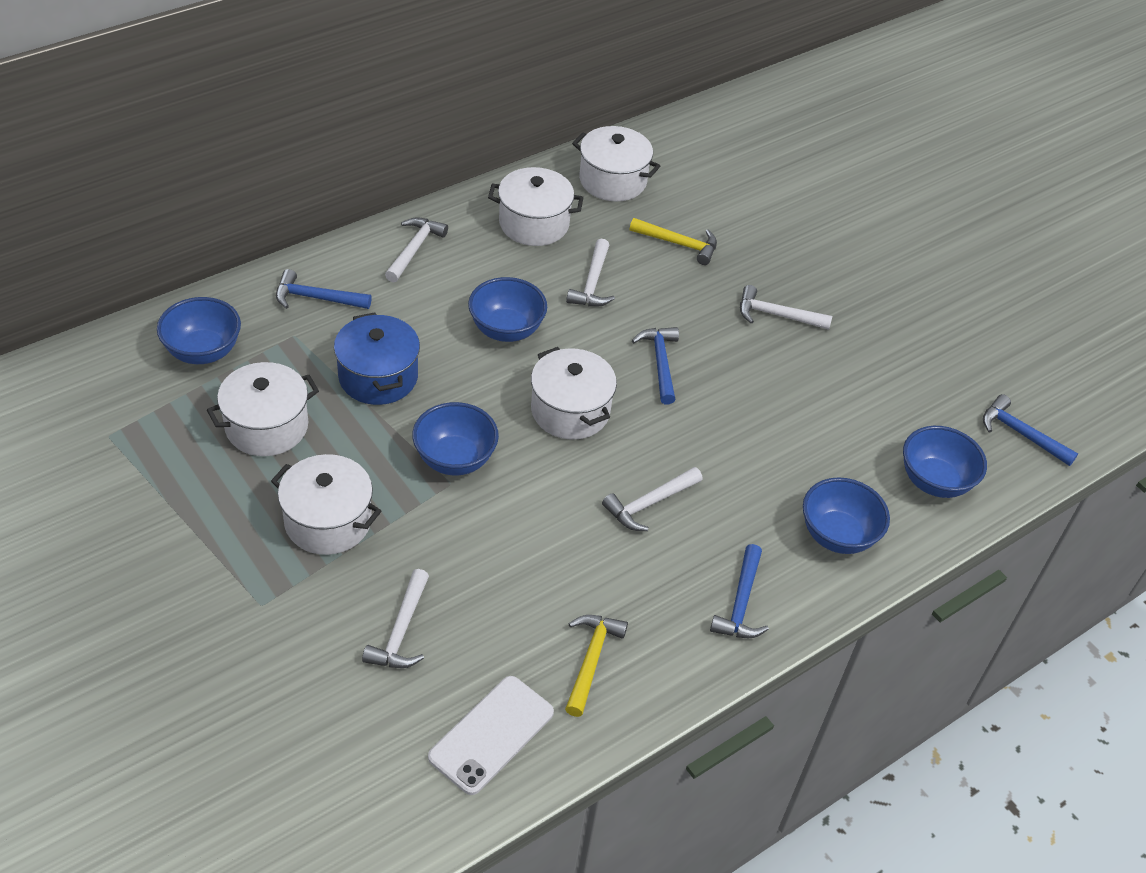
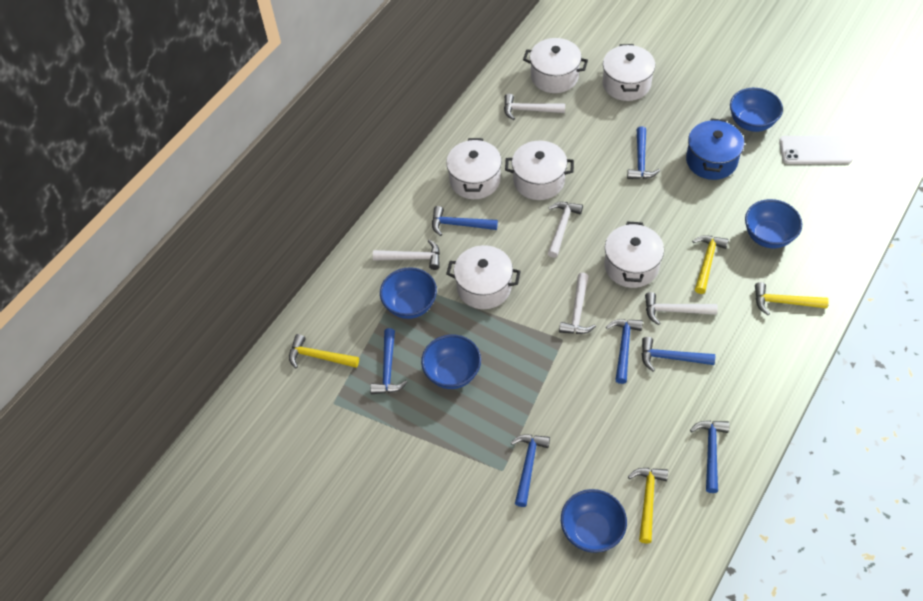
blue hammer: [276,269,372,309] [632,327,679,404] [710,544,769,638] [983,394,1078,466] = 4 -> [370,328,408,394] [432,206,498,236] [511,435,550,507] [606,319,643,384] [627,126,660,179] [642,337,715,371] [690,421,729,493] = 7
white pot: [207,362,319,456] [271,454,381,555] [488,167,584,246] [531,347,617,440] [572,126,660,201] = 5 -> [446,138,502,199] [446,245,521,309] [505,141,574,200] [523,38,588,93] [603,44,655,101] [604,221,664,288] = 6
yellow hammer: [565,615,628,717] [630,218,717,265] = 2 -> [289,334,359,368] [628,468,668,544] [692,235,729,294] [755,282,829,315] = 4

